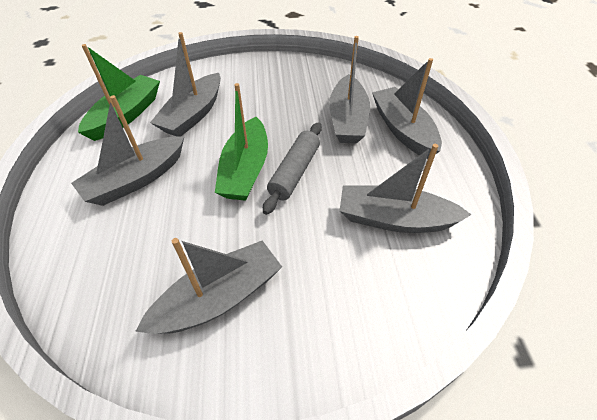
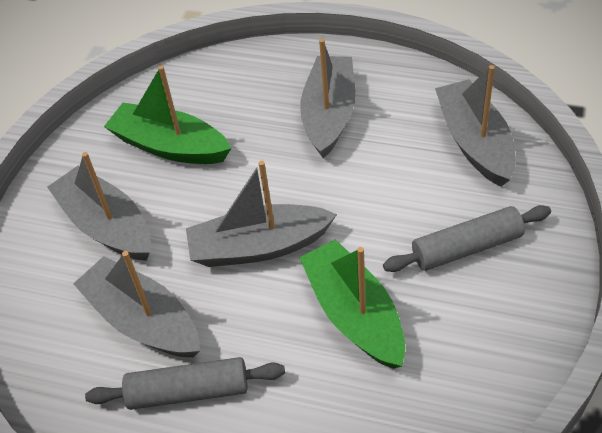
grey boat: [71,95,184,206] [135,238,282,334] [150,32,221,137] [329,36,370,144] [340,144,472,233] [372,58,442,159] = 6 -> [47,152,151,261] [73,251,200,357] [186,161,337,267] [300,39,356,158] [435,65,516,187] = 5
grey rolling pin: [263,122,322,215] = 1 -> [85,357,285,410] [383,205,551,272] = 2

